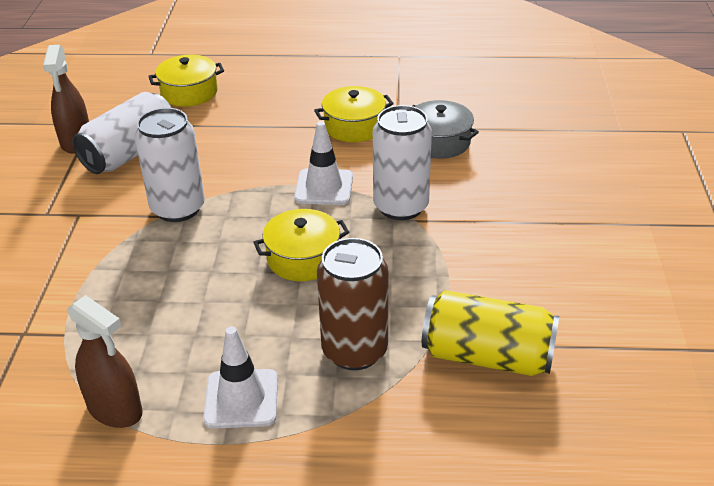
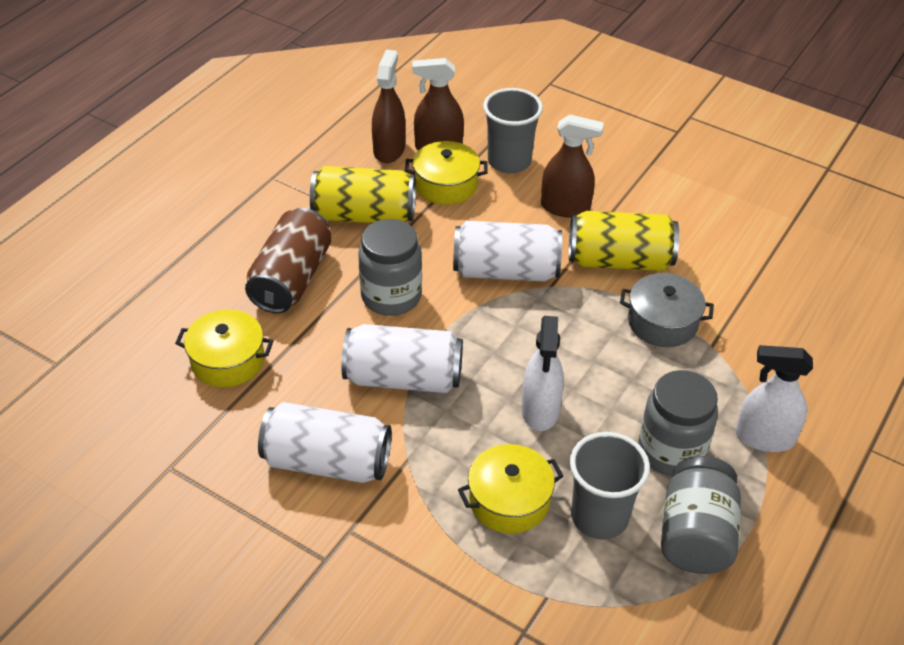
brown spray bottle: [43,45,89,153] [67,295,143,428] = 2 -> [372,50,405,163] [412,58,464,151] [541,115,604,218] = 3
grey cup: none = 0 -> [483,88,543,173] [570,432,650,540] = 2
grey jar: none = 0 -> [358,219,422,316] [638,370,718,476] [661,456,741,574] = 3
white spray bottle: none = 0 -> [522,316,564,431] [736,345,813,452] = 2
white traffic cone: [203,326,278,429] [294,121,353,205] = 2 -> none = 0
yellow can: [422,290,559,376] = 1 -> [310,166,416,223] [569,211,679,271] = 2

